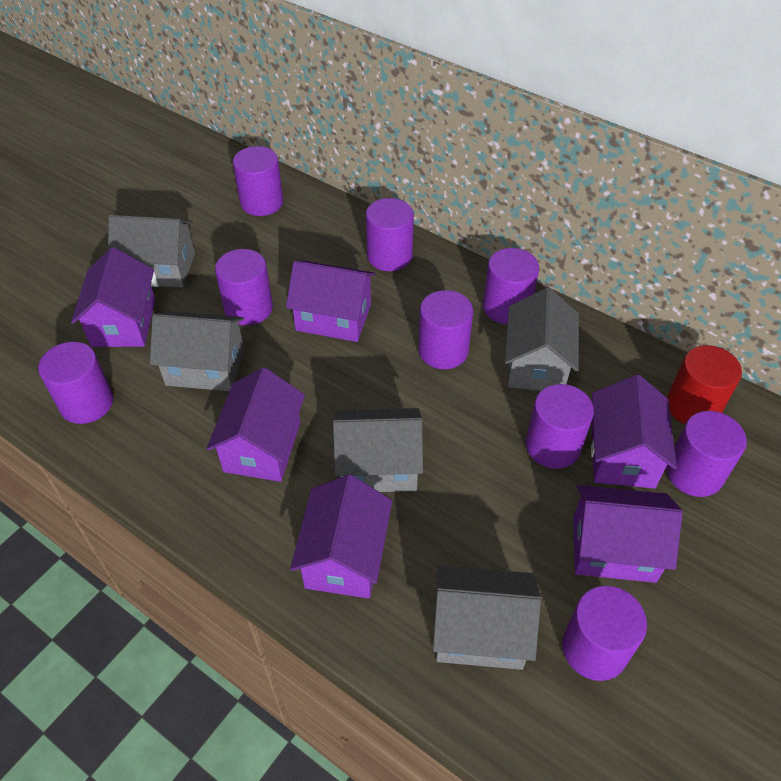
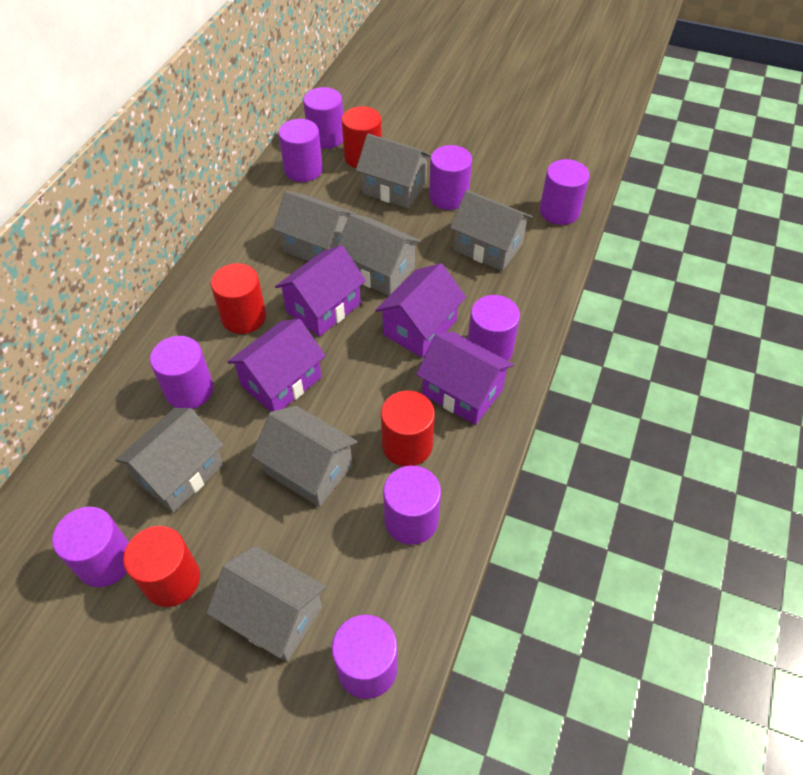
grey house: [108,215,195,287] [150,311,244,391] [333,408,423,492] [433,565,541,670] [505,287,579,391] = 5 -> [115,408,224,513] [206,546,326,662] [251,406,358,507] [273,190,356,261] [337,214,421,296] [356,134,431,208] [450,190,533,271] = 7
purple house: [71,247,156,347] [207,367,305,482] [286,260,376,342] [290,474,392,599] [573,485,683,583] [591,375,677,489] = 6 -> [227,319,326,412] [275,245,366,337] [375,263,466,358] [416,332,514,425] = 4
red cylinder: [667,345,742,424] = 1 -> [123,526,200,607] [211,263,266,334] [342,106,382,168] [381,391,435,466] = 4

